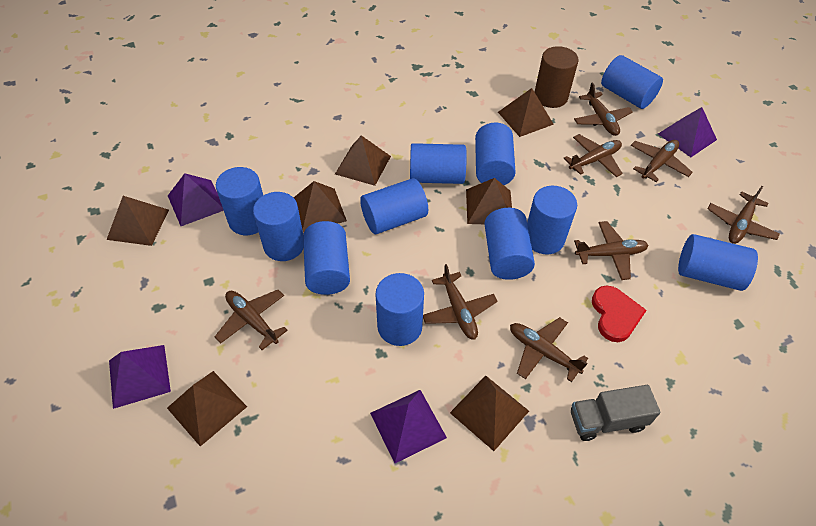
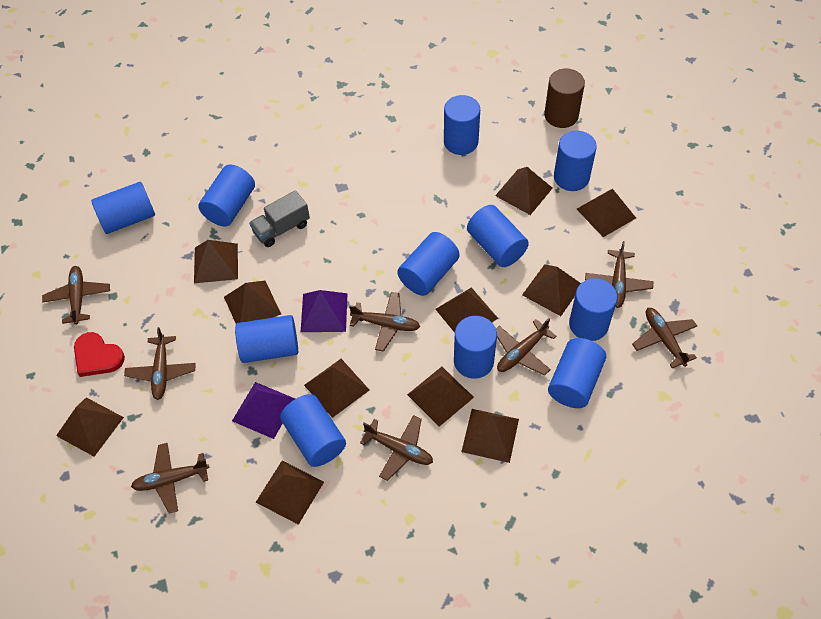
brown pyramid: [106,196,169,246] [167,371,247,447] [294,181,347,233] [335,135,391,186] [450,375,529,451] [466,178,512,224] [498,88,554,137] = 7 -> [56,398,124,457] [194,240,238,283] [224,281,281,324] [256,461,324,525] [304,359,369,418] [407,367,474,427] [435,287,498,333] [461,409,519,463] [495,167,553,215] [522,264,581,316] [577,189,636,237] = 11
purple pyramid: [109,345,171,409] [168,173,224,226] [370,390,447,463] [658,107,717,157] = 4 -> [232,382,295,439] [301,290,347,332] = 2

